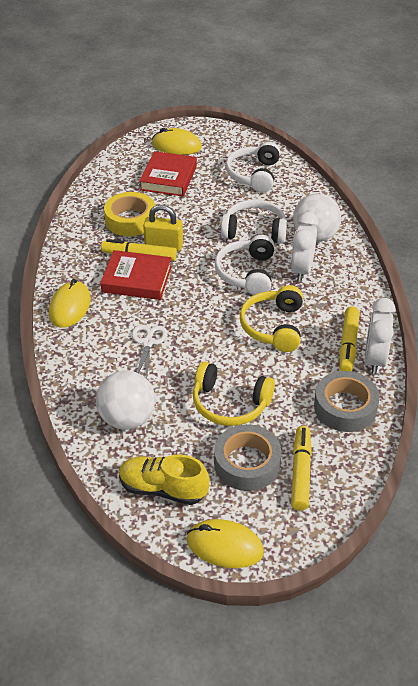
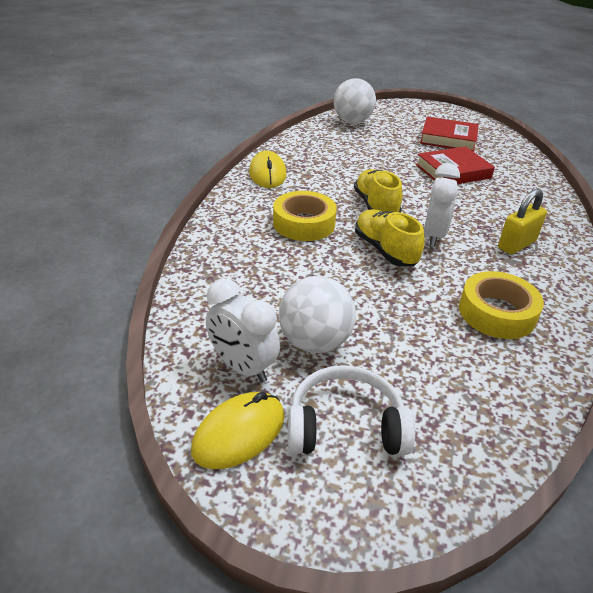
grey tape: [214,424,281,491] [314,371,380,432] = 2 -> none = 0
white headphones: [215,235,275,295] [221,200,287,244] [226,142,280,193] = 3 -> [288,365,415,455] = 1
white scissors: [132,325,167,379] = 1 -> none = 0
yellow headphones: [193,362,275,426] [240,285,303,352] = 2 -> none = 0
yellow marker: [101,239,177,261] [291,426,312,510] [339,307,360,371] = 3 -> none = 0
yellow mouse: [49,279,91,328] [152,128,202,155] [187,519,264,568] = 3 -> [191,392,284,469] [249,151,287,188] = 2
yellow shoe: [119,455,209,505] = 1 -> [354,169,402,212] [355,209,425,267] = 2
yellow tape: [104,192,156,236] = 1 -> [273,191,337,241] [459,271,544,339] = 2

